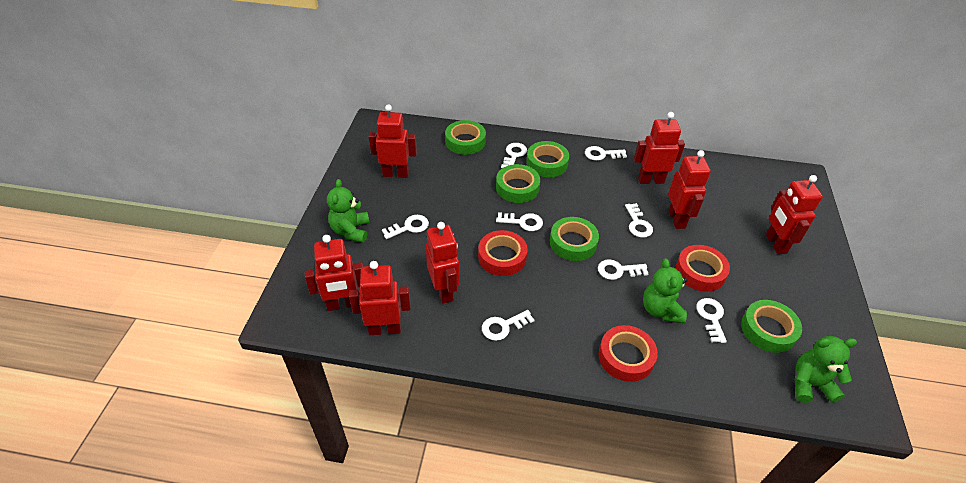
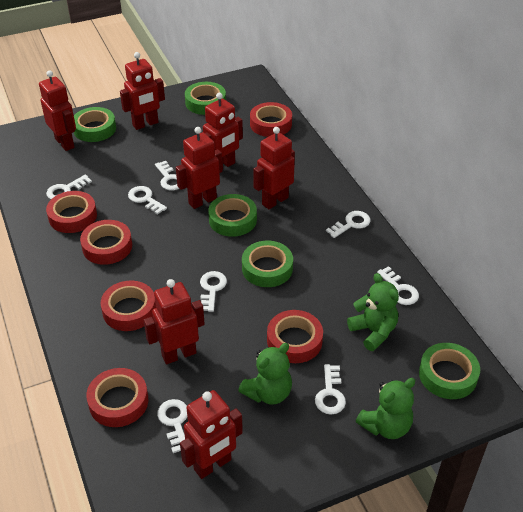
red tape: [478,230,528,276] [598,325,658,382] [676,245,730,292] = 3 -> [46,191,97,233] [80,220,132,265] [86,368,148,427] [101,281,156,331] [250,102,292,137] [267,310,323,363] = 6

